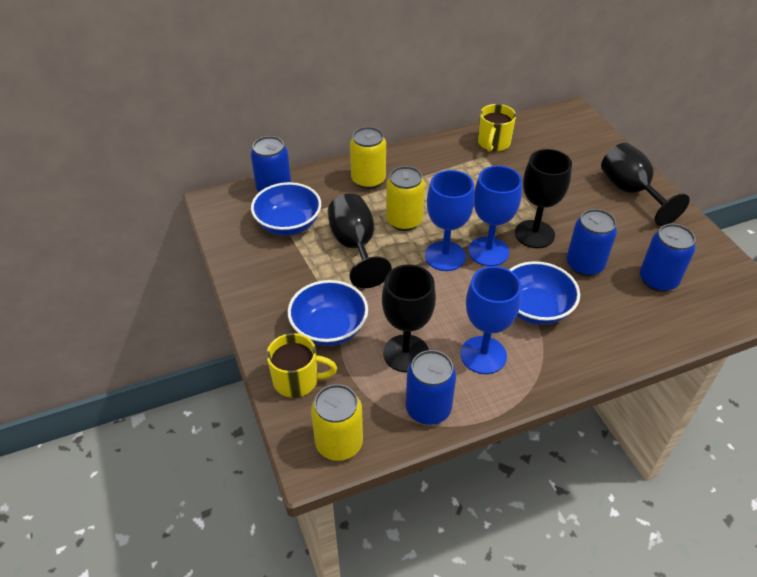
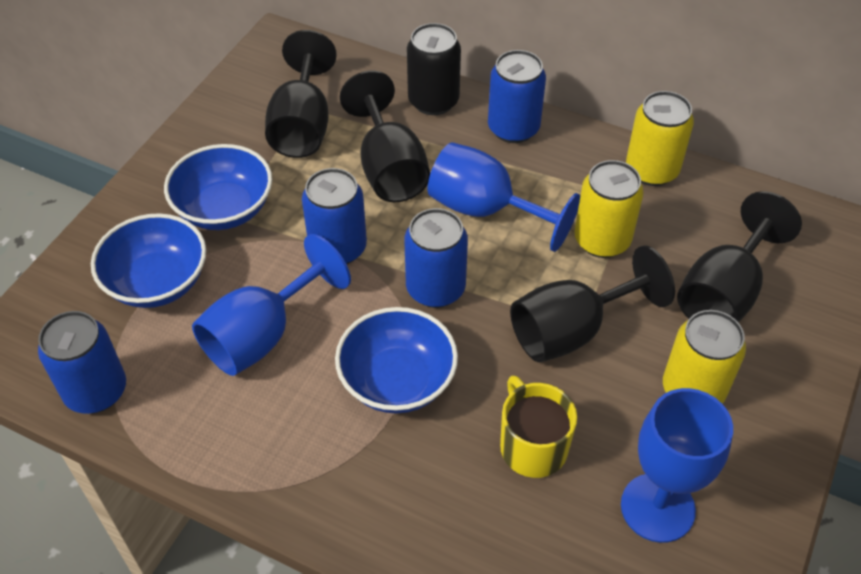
black can: none = 0 -> [407,23,461,115] = 1
yellow mug: [266,333,337,398] [478,104,516,152] = 2 -> [500,375,577,478] = 1

